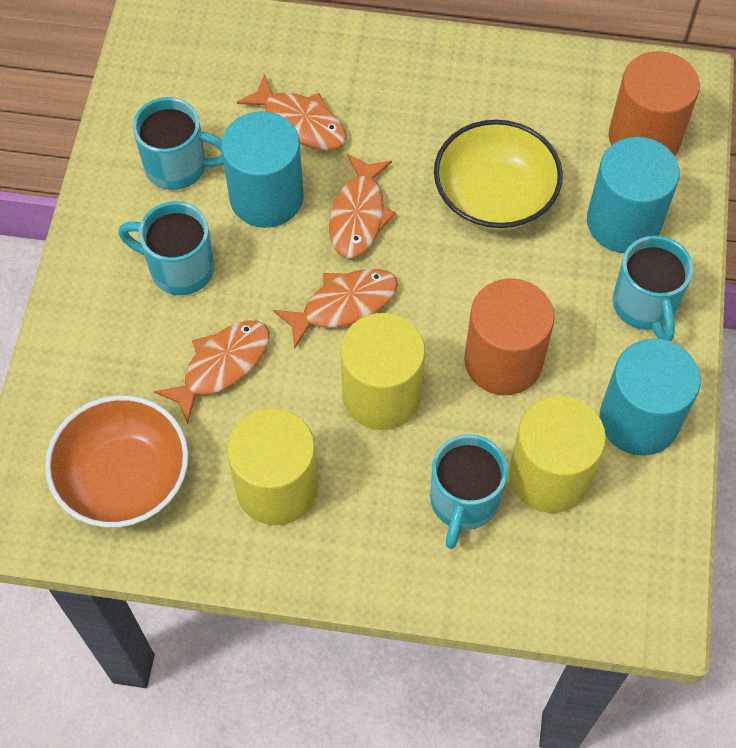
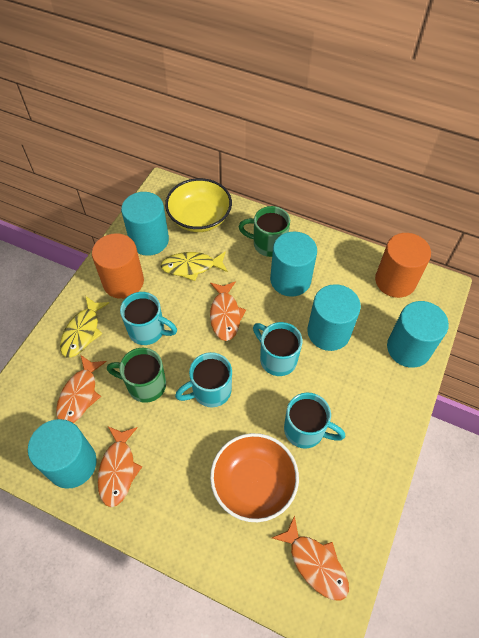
green mug: none = 0 -> [107,348,166,403] [239,206,290,257] = 2
turquoise cylinder: [221,111,304,228] [587,137,680,253] [600,339,701,456] = 3 -> [28,419,97,489] [121,192,169,256] [270,231,317,297] [307,284,361,351] [387,301,449,368] = 5
yellow cylinder: [227,408,318,525] [340,313,425,430] [509,396,606,513] = 3 -> none = 0
yellow fish: none = 0 -> [60,296,109,357] [161,251,228,281] = 2

